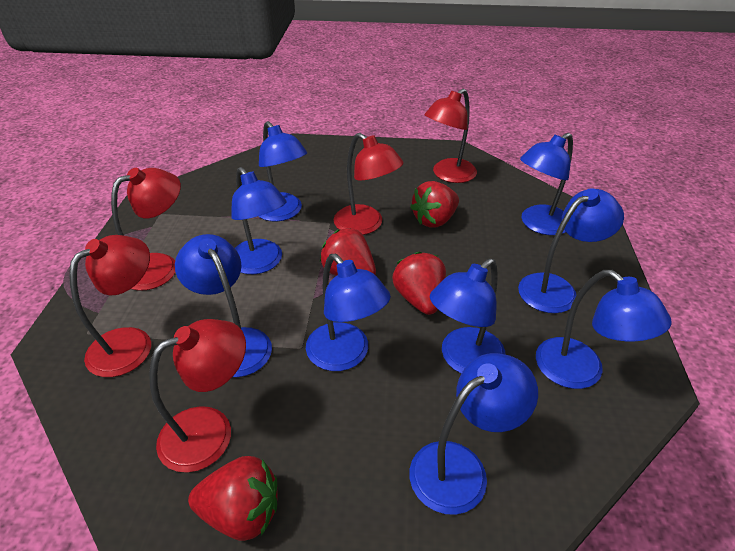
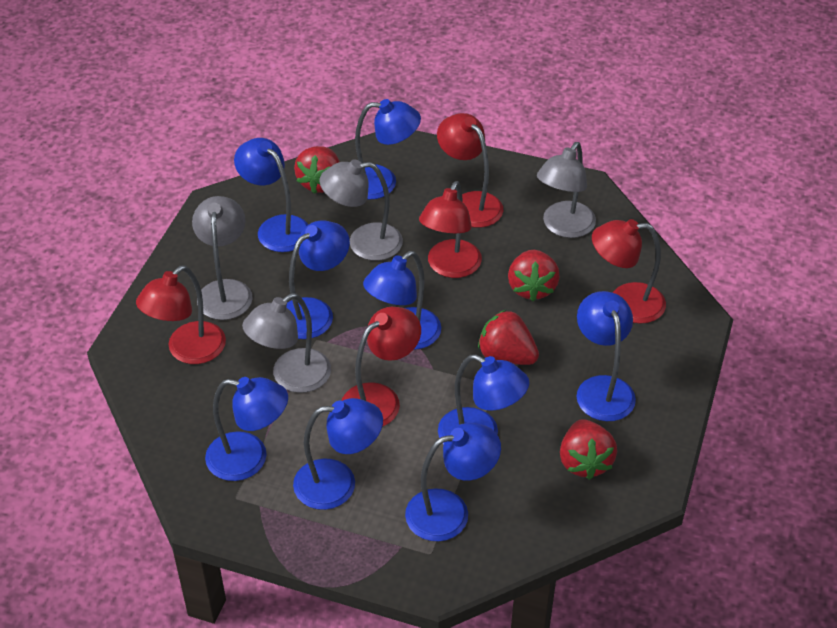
grey lamp: none = 0 -> [192,196,253,320] [242,293,331,393] [319,159,403,261] [537,142,596,238] = 4

